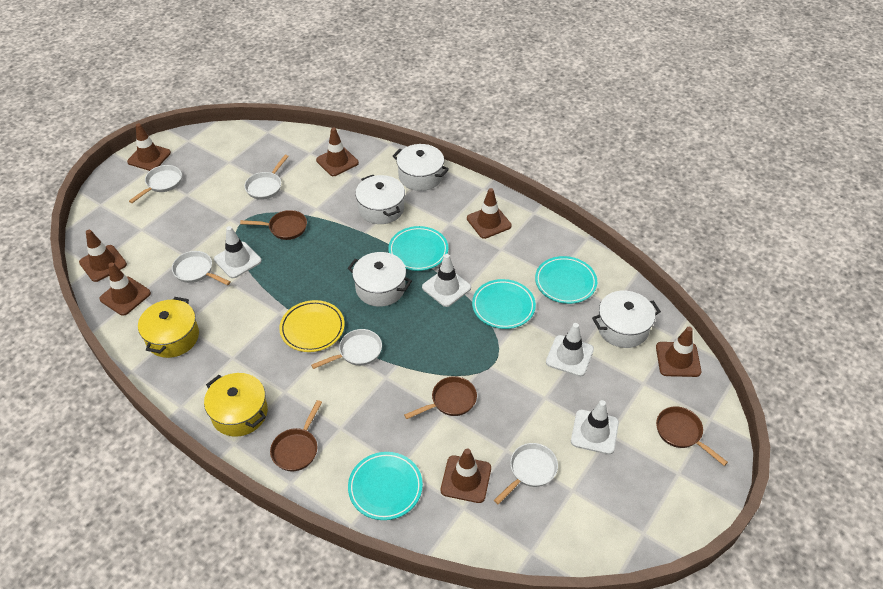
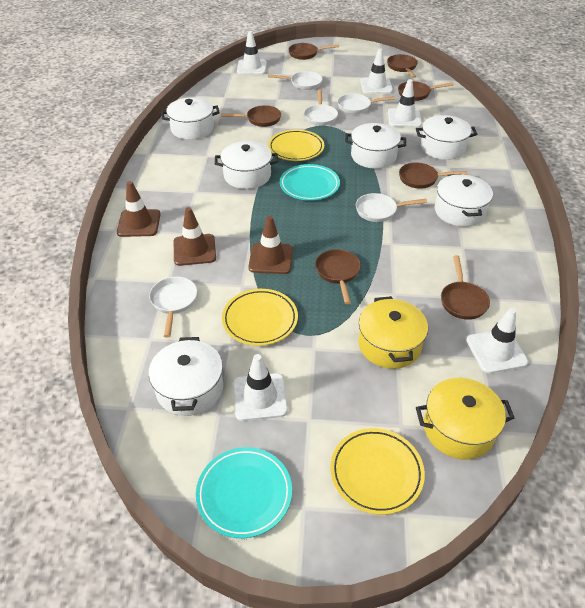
brown pan: [240,210,307,240] [270,400,322,471] [404,376,477,419] [656,406,728,466] = 4 -> [222,105,281,127] [288,43,339,60] [315,249,361,304] [387,54,418,78] [398,81,454,101] [399,162,468,189] [441,255,490,320] = 7
brown traffic cone: [79,230,127,282] [99,262,151,316] [127,123,171,171] [316,128,359,176] [441,448,491,503] [467,188,512,239] [656,327,701,377] = 7 -> [117,181,161,237] [174,207,216,266] [248,216,293,274] = 3
turquoise plate: [348,452,423,520] [388,226,448,271] [472,279,536,329] [535,256,597,304] = 4 -> [196,447,292,538] [280,164,340,201] = 2
white pot: [347,252,412,307] [355,175,405,224] [393,144,449,191] [592,291,661,348] = 4 -> [149,337,223,416] [161,97,220,140] [215,141,278,189] [345,123,406,169] [416,115,477,160] [435,174,493,227] = 6
white traffic cone: [214,226,262,278] [422,254,471,307] [546,323,594,377] [571,400,619,455] = 4 -> [233,354,288,421] [237,31,267,75] [360,49,393,94] [388,79,422,127] [466,308,528,374] = 5
yellow plate: [279,300,345,352] = 1 -> [222,289,298,346] [268,129,324,161] [330,428,425,515] = 3

